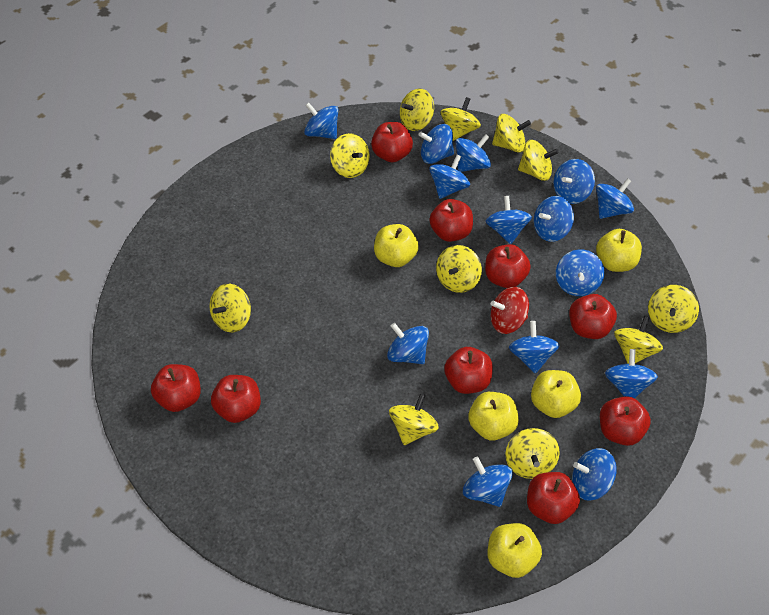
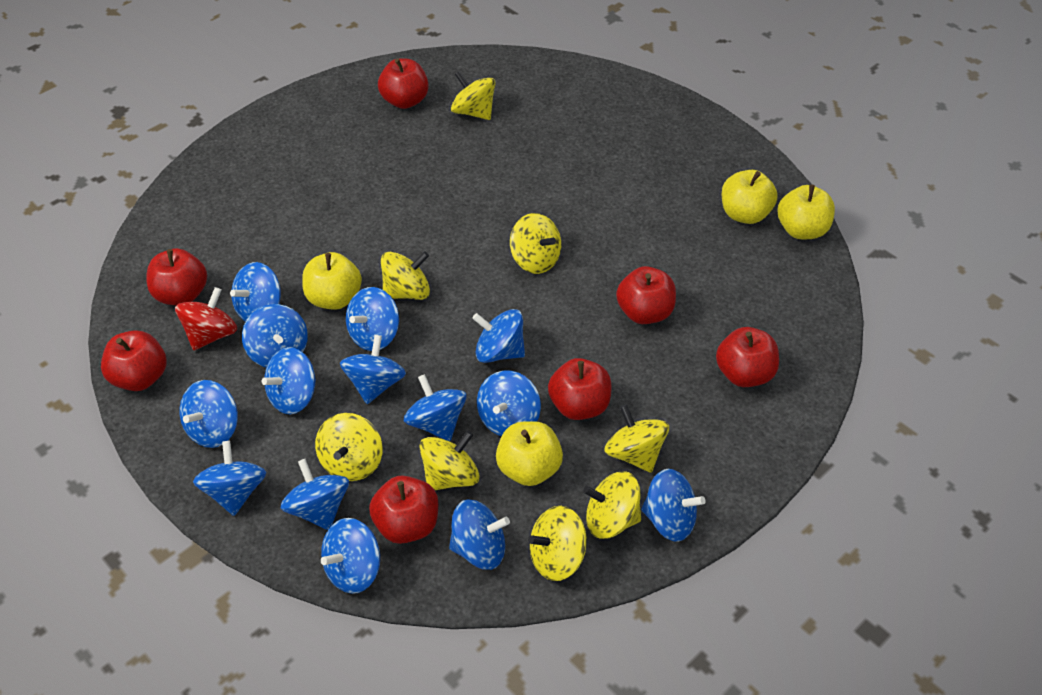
red apple: [151,364,201,412] [211,375,261,423] [371,122,413,162] [429,199,473,242] [444,347,493,394] [485,244,531,288] [527,472,580,524] [569,294,617,339] [600,396,651,446] = 9 -> [101,330,166,391] [146,248,207,305] [369,475,438,544] [378,58,429,109] [548,358,612,420] [616,266,676,324] [716,327,779,387] = 7
yellow apple: [374,224,419,267] [468,392,519,440] [488,523,542,578] [531,370,581,418] [596,229,642,272] = 5 -> [302,252,362,310] [496,421,563,486] [721,170,778,224] [778,185,835,239] = 4
yellow spinning top: [209,284,251,332] [330,133,369,178] [389,393,439,445] [400,89,434,131] [436,245,482,293] [441,97,481,141] [492,114,531,152] [506,428,560,479] [518,140,559,181] [614,316,663,364] [648,285,699,333] = 11 -> [315,413,383,481] [381,251,430,300] [420,431,480,490] [451,71,496,120] [510,213,561,274] [528,506,587,581] [583,471,641,539] [604,404,669,473] = 8

